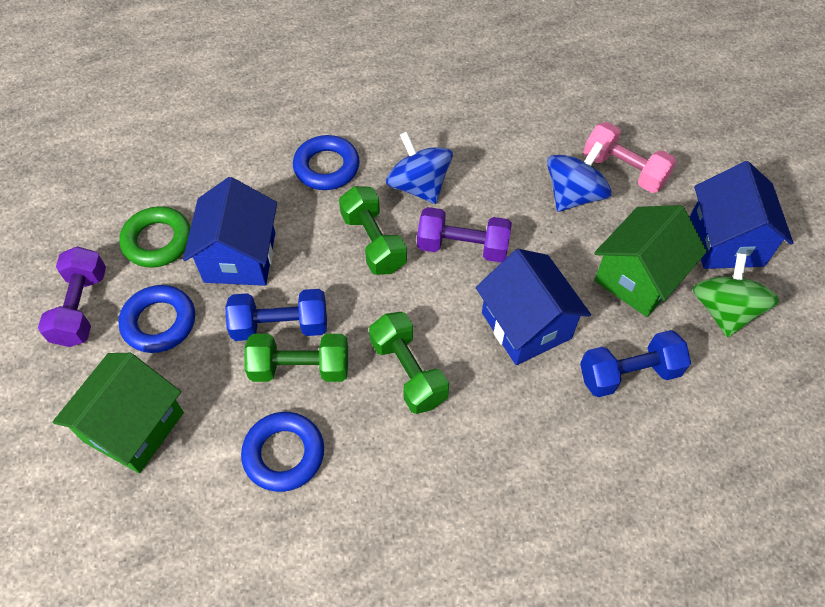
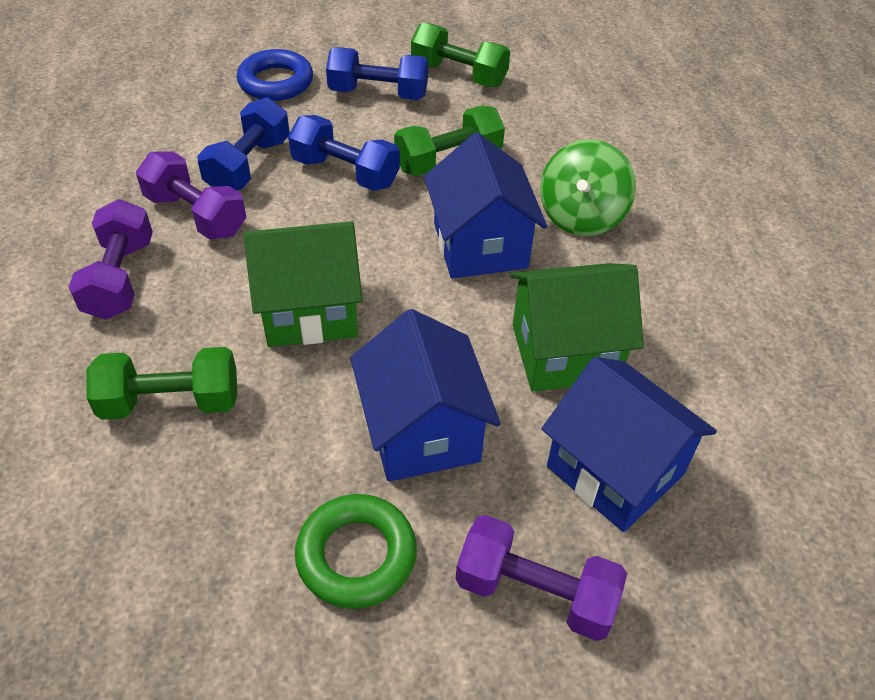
blue dumbbell: [225,289,327,341] [580,330,691,397] = 2 -> [197,97,290,191] [288,115,400,191] [326,47,428,100] = 3
blue ring: [118,285,195,353] [241,412,324,492] [293,135,360,190] = 3 -> [237,49,313,101] = 1
blue spinning top: [386,132,453,204] [547,142,612,212] = 2 -> none = 0
pink dumbbell: [583,122,677,193] = 1 -> none = 0
purple dumbbell: [38,246,106,347] [417,207,512,262] = 2 -> [69,199,153,320] [136,152,247,240] [455,515,627,641] = 3

